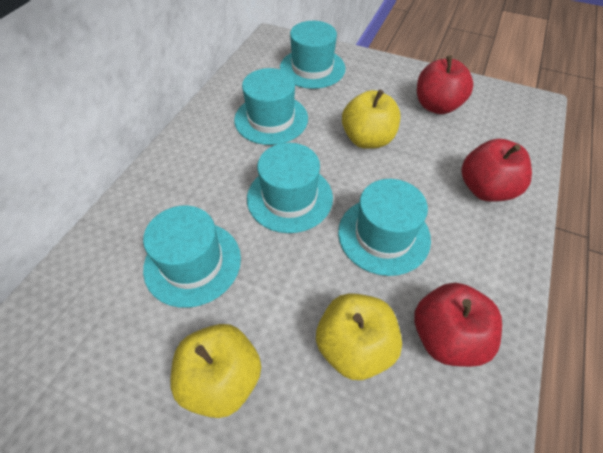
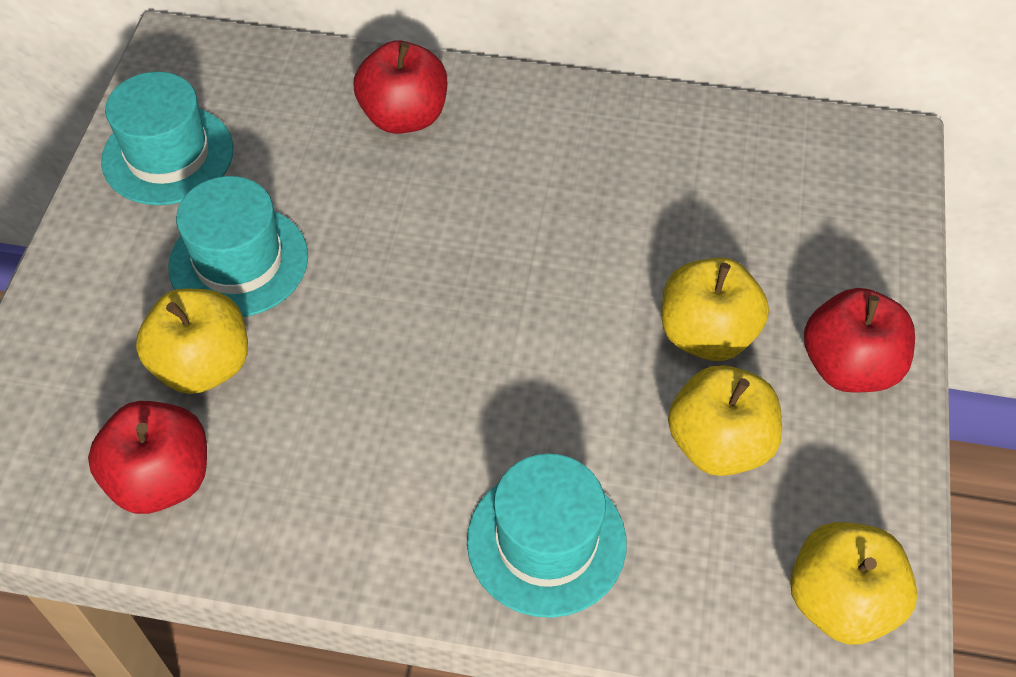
turquoise hat: [143,206,241,308] [234,68,308,145] [247,143,333,233] [280,21,346,89] [338,179,431,276] = 5 -> [101,71,233,205] [168,176,308,317] [467,453,627,618] = 3
yellow apple: [170,324,261,418] [316,293,402,380] [342,89,400,149] = 3 -> [136,289,248,394] [661,258,769,361] [668,365,782,476] [790,522,918,645] = 4

